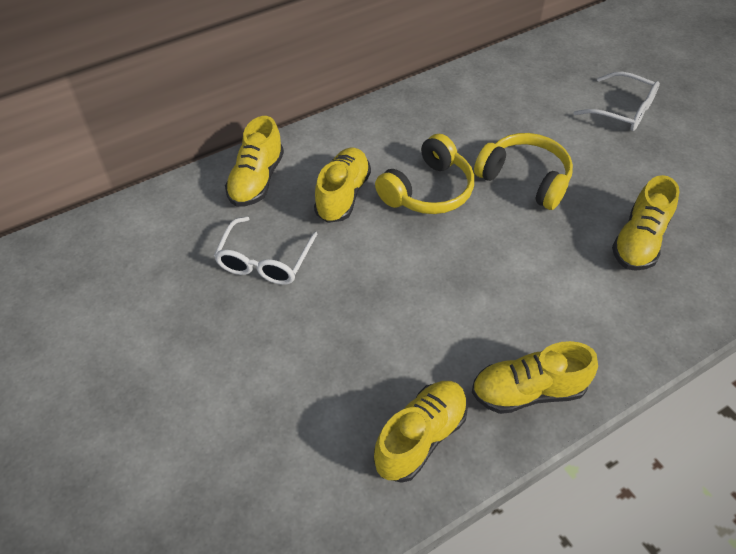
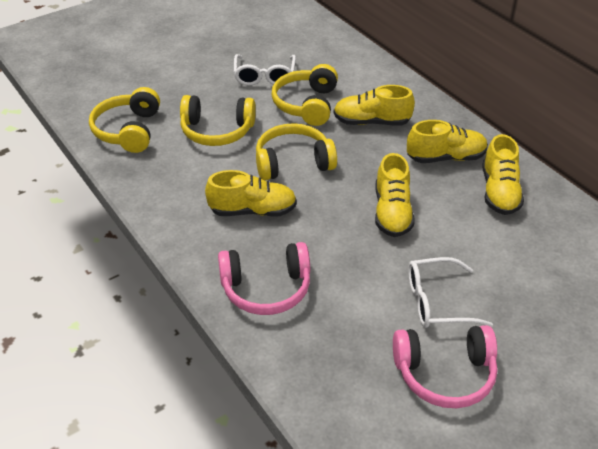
pink headphones: none = 0 -> [218,242,310,315] [393,325,497,408] = 2
yellow headphones: [375,134,474,214] [474,133,573,210] = 2 -> [89,87,160,153] [180,95,256,146] [256,123,337,180] [272,64,338,126] = 4

